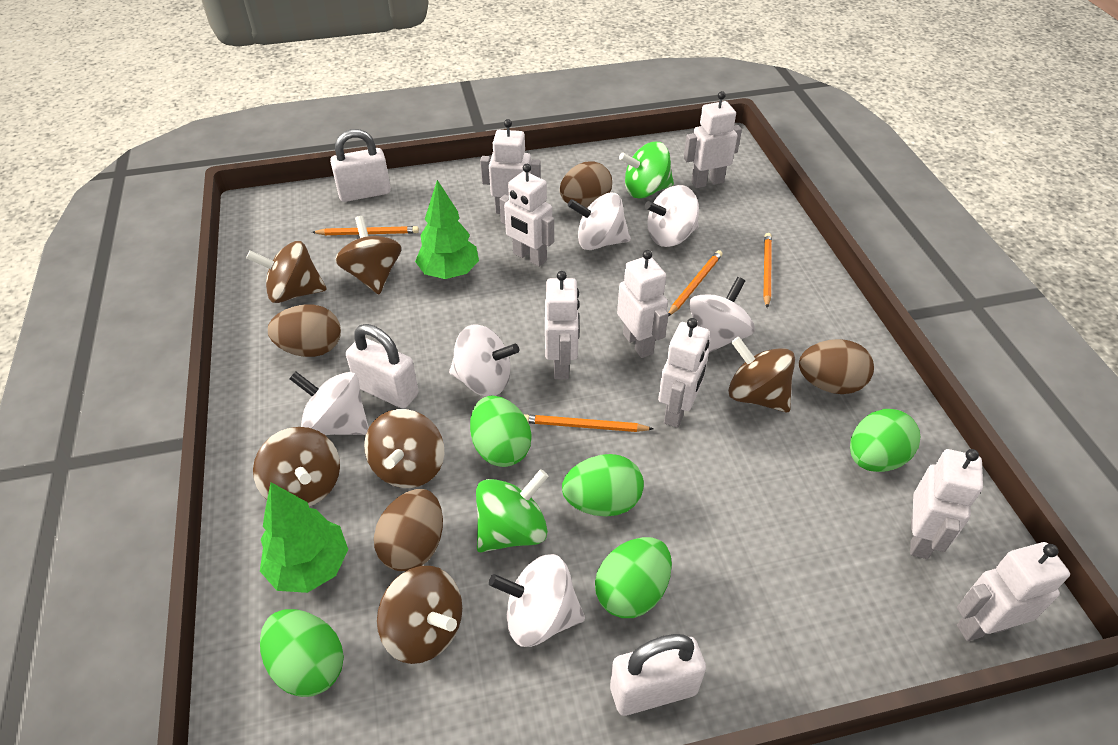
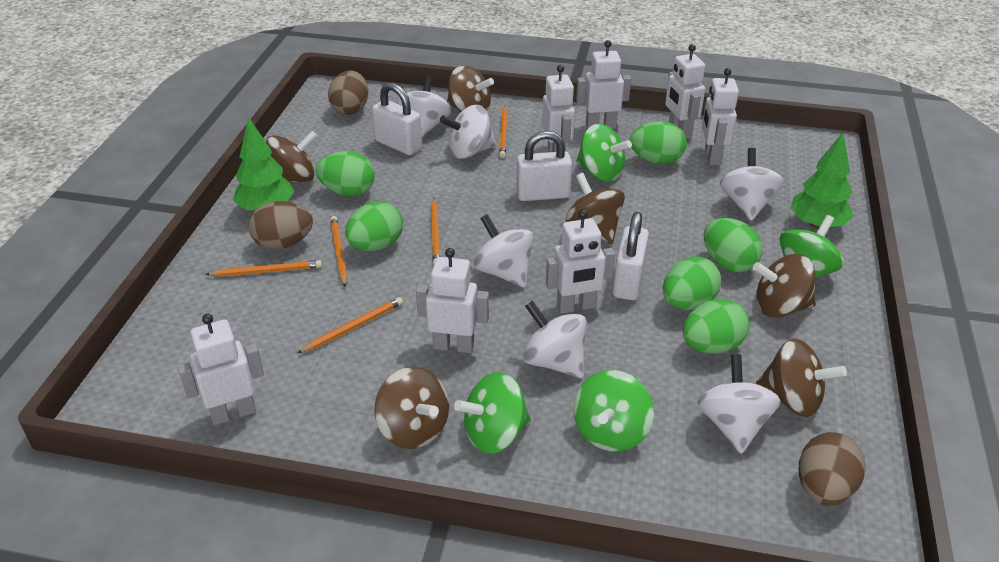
brown egg: [268,304,341,357] [374,489,443,571] [560,161,612,208] [799,339,874,394] = 4 -> [248,201,313,249] [328,70,368,115] [799,432,866,506] = 3
green egg: [260,609,344,697] [470,396,532,467] [562,454,644,516] [595,537,672,618] [850,409,920,472] = 5 -> [316,151,375,196] [345,201,403,251] [630,121,687,164] [663,256,721,310] [683,299,749,354] [704,218,763,272] = 6
green spinning top: [476,469,549,552] [619,142,674,198] = 2 -> [454,372,531,454] [573,370,654,452] [576,124,632,182] [780,215,844,278] = 4
orange pencil: [312,226,419,235] [524,414,654,432] [668,250,723,316] [763,233,772,308] = 4 -> [205,260,322,277] [297,297,403,353] [330,216,347,287] [431,198,440,265] [499,106,507,158] = 5
white robot: [480,119,541,214] [499,164,554,267] [545,271,580,379] [617,250,668,358] [658,318,710,428] [684,91,742,188] [910,449,983,559] [957,542,1070,641] = 8 -> [178,314,264,425] [416,248,489,353] [542,65,575,152] [546,210,615,314] [576,40,631,129] [665,44,705,139] [702,68,739,165] = 7

